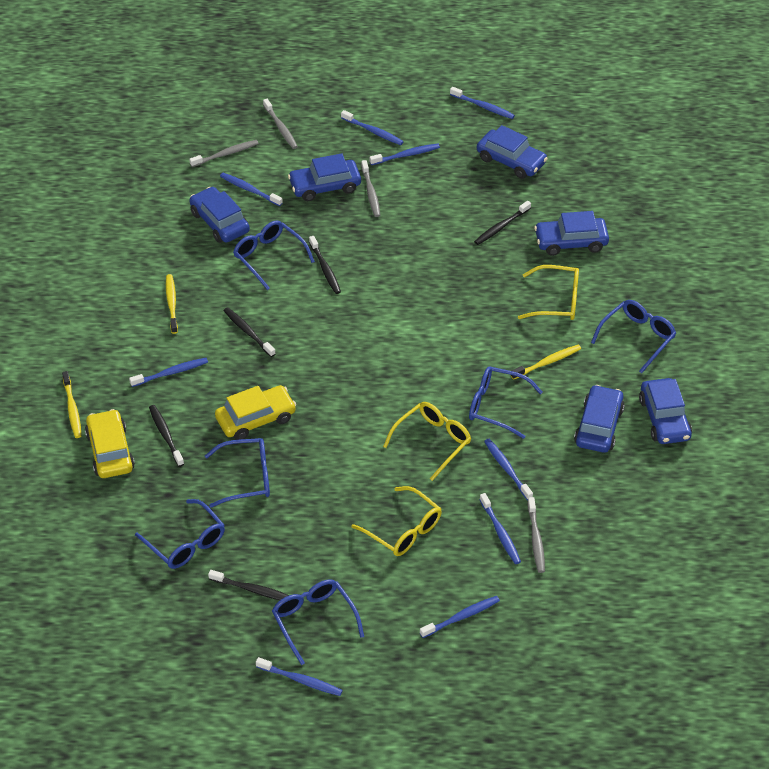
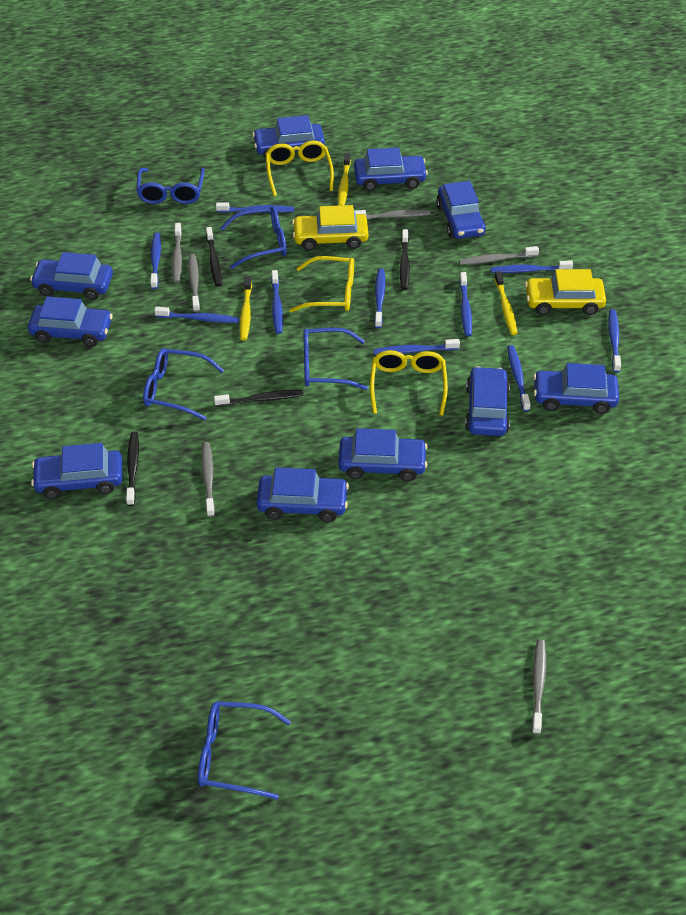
black toothbrush: [149,405,184,467] [208,570,289,600] [224,308,275,357] [309,236,341,294] [474,201,531,245] = 5 -> [126,432,139,506] [206,227,222,287] [214,390,304,407] [400,229,410,290] = 4
blue car: [189,187,250,243] [288,153,361,201] [477,125,548,179] [534,211,609,256] [574,385,625,453] [639,378,692,444] = 6 -> [28,296,113,347] [30,252,113,300] [31,443,122,499] [252,115,325,158] [257,467,349,522] [338,428,428,481] [354,148,428,191] [436,181,486,239] [465,366,510,436] [533,363,619,414] = 10
blue glasses: [135,499,225,569] [205,438,270,508] [233,220,315,290] [272,579,364,665] [469,366,543,439] [591,300,676,374] = 6 -> [136,168,205,204] [143,348,224,420] [198,701,291,799] [220,206,287,269] [303,328,368,390] = 5
blue toothbrush: [129,358,208,387] [220,173,283,206] [256,657,343,696] [341,110,404,145] [370,144,440,165] [420,596,500,638] [450,87,515,119] [479,493,521,564] [484,439,533,500] = 9 -> [151,232,161,289] [154,307,239,323] [216,202,294,213] [271,270,283,334] [373,339,460,355] [374,268,385,328] [459,272,472,336] [491,260,573,273] [507,345,531,411] [608,309,621,372] = 10
grey toothbrush: [189,140,259,167] [263,99,298,149] [361,160,380,217] [527,497,545,573] = 4 -> [172,223,182,283] [188,254,200,312] [201,442,215,517] [355,209,431,219] [459,246,539,265] [531,639,546,734] = 6

